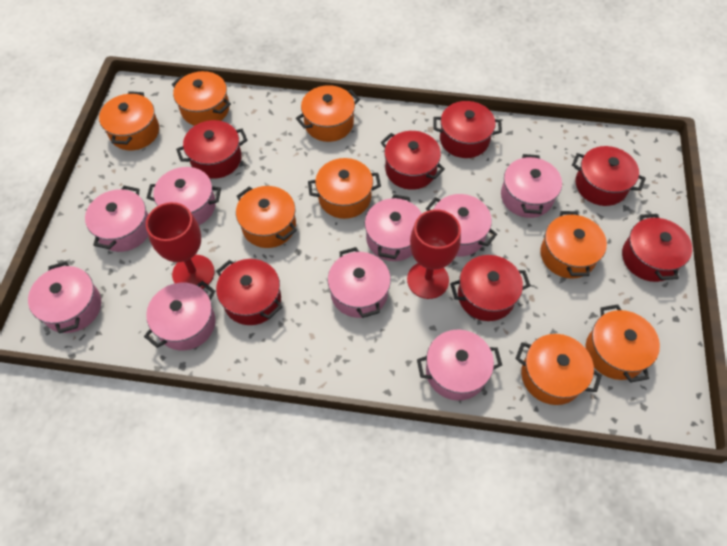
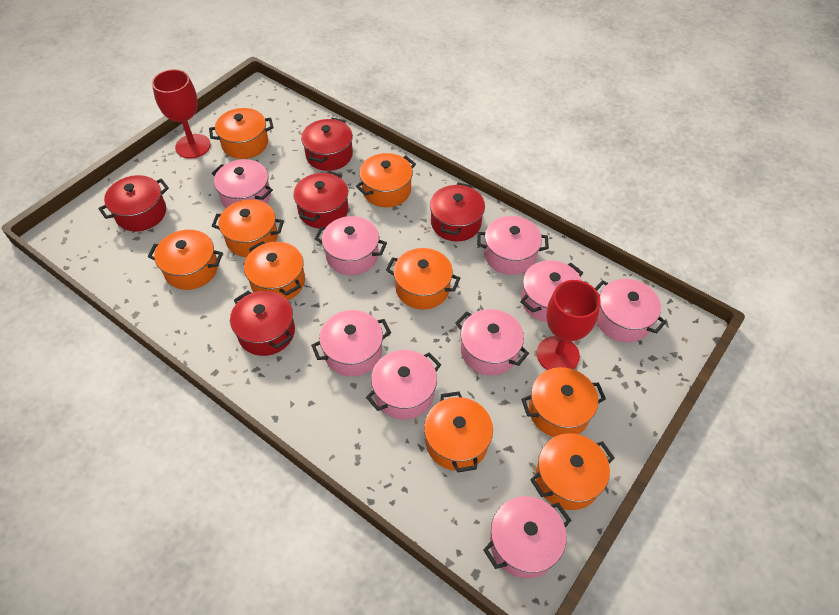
orange pot: [99,91,159,150] [172,71,231,126] [236,186,297,248] [296,85,360,142] [308,158,381,219] [515,334,602,405] [540,211,607,279] [586,304,660,382] = 8 -> [148,230,223,290] [209,108,273,159] [212,199,284,257] [244,241,305,300] [356,153,416,207] [386,248,460,310] [424,391,493,473] [521,367,606,437] [530,433,614,510] = 9
red pot: [176,120,247,179] [216,259,282,325] [381,131,445,190] [433,101,502,158] [450,255,531,321] [572,146,646,206] [622,214,692,282] = 7 -> [98,175,169,231] [230,291,295,356] [293,171,349,228] [301,118,353,171] [430,183,485,241] = 5

